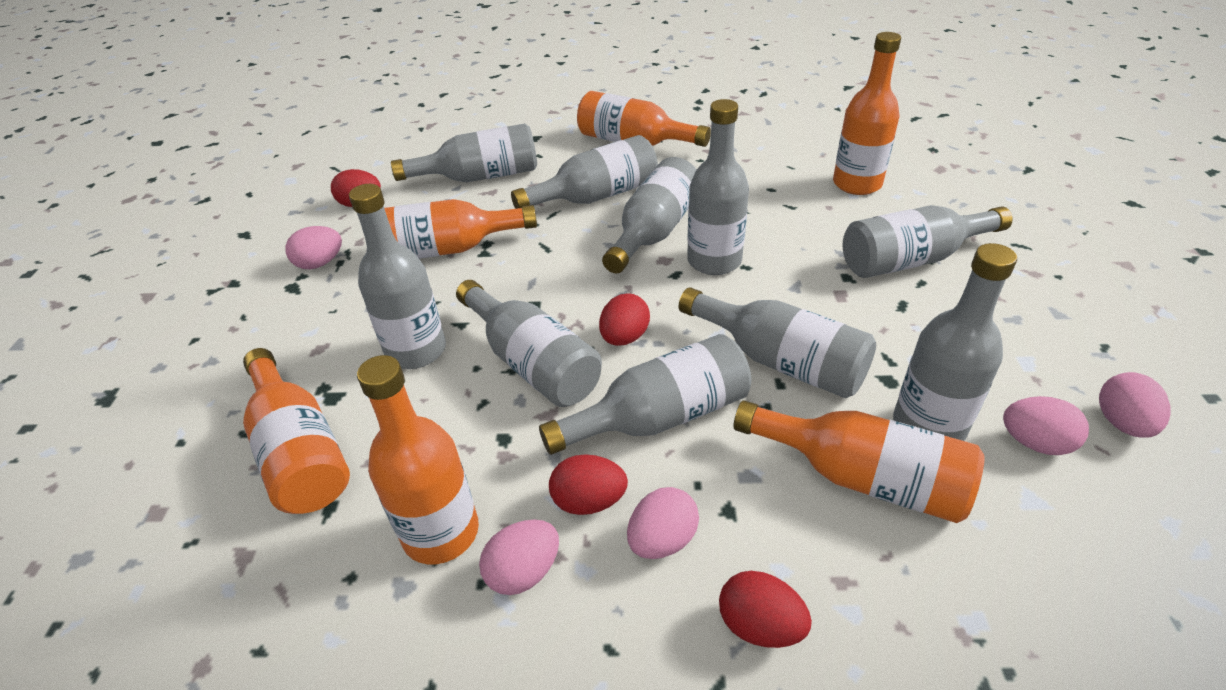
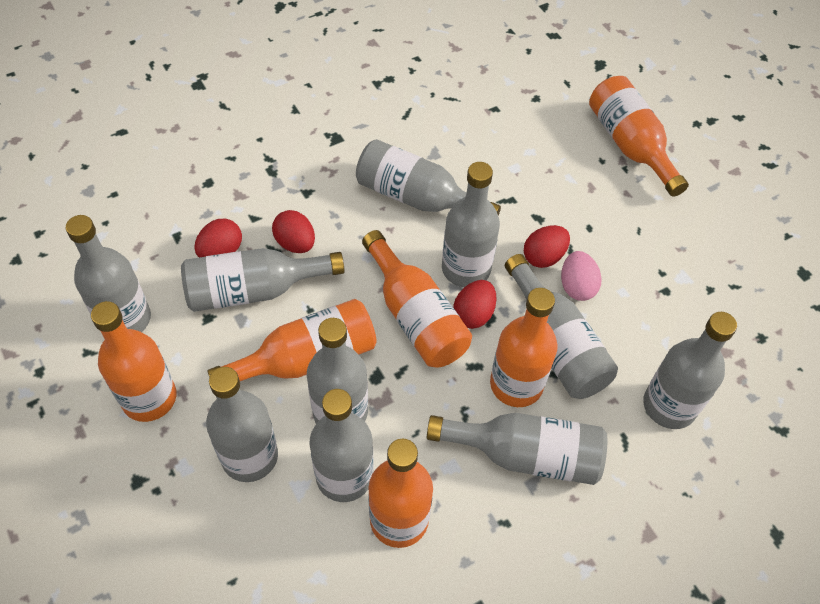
pink egg: [285,226,342,269] [479,519,559,595] [627,487,699,559] [1003,396,1089,455] [1099,372,1171,438] = 5 -> [561,251,601,301] = 1

